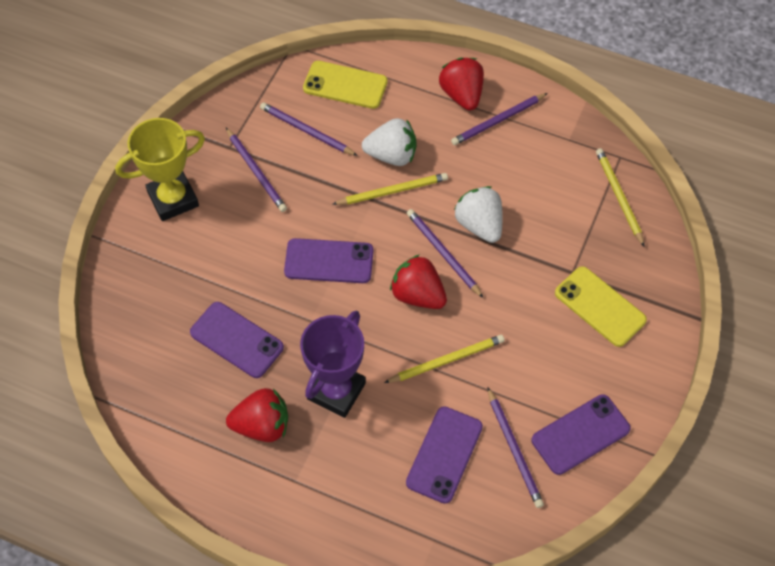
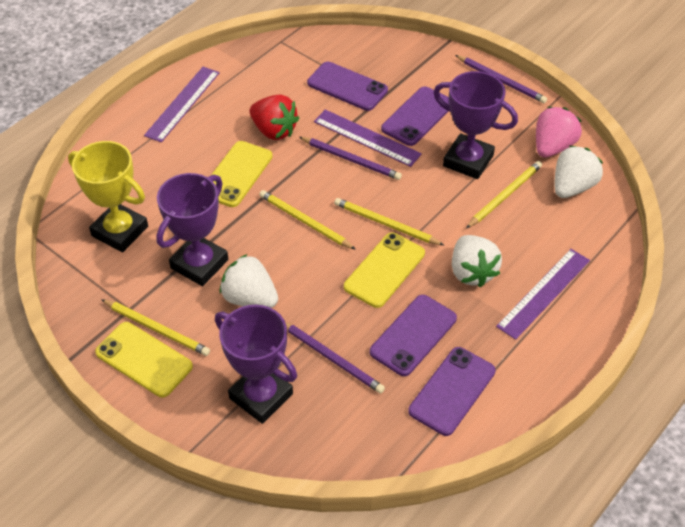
pink strawberry: none = 0 -> [536,107,582,158] = 1
purple pencil: [226,128,287,212] [260,102,358,156] [407,209,483,298] [451,93,548,145] [488,388,544,508] = 5 -> [285,322,385,393] [299,137,402,180] [455,55,547,104] = 3
purple ruler: none = 0 -> [144,67,220,142] [314,109,422,167] [496,249,590,340] = 3
purple trophy: [300,311,366,418] = 1 -> [156,173,228,286] [215,305,297,424] [433,71,518,179] = 3
red strawberry: [226,388,288,442] [390,254,447,309] [439,57,484,111] = 3 -> [249,95,299,140] = 1
white strawberry: [362,118,416,166] [454,186,503,243] = 2 -> [220,254,278,308] [452,235,502,287] [555,145,603,198] = 3
yellow pencil: [332,173,448,205] [384,335,505,383] [596,148,644,246] = 3 -> [101,299,210,356] [259,190,356,250] [334,198,444,245] [466,161,542,228] = 4
yellow phone: [303,61,388,109] [555,266,647,347] = 2 -> [95,322,193,397] [211,141,273,207] [344,232,425,308] = 3

